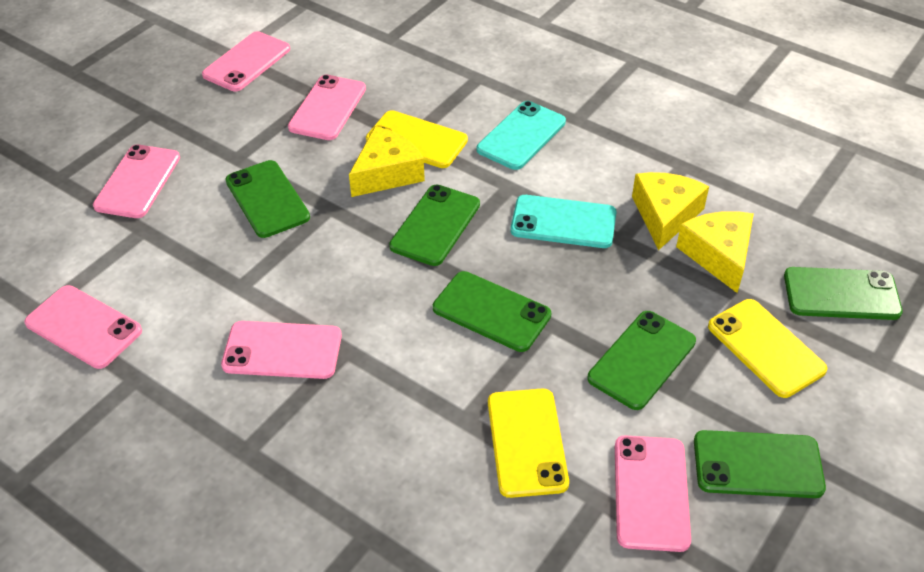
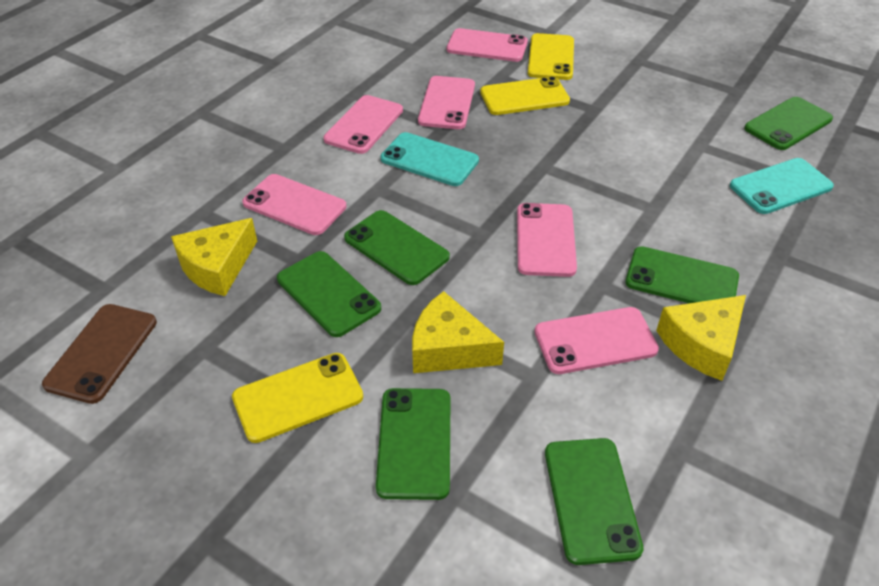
brown phone: none = 0 -> [42,304,157,404] = 1

